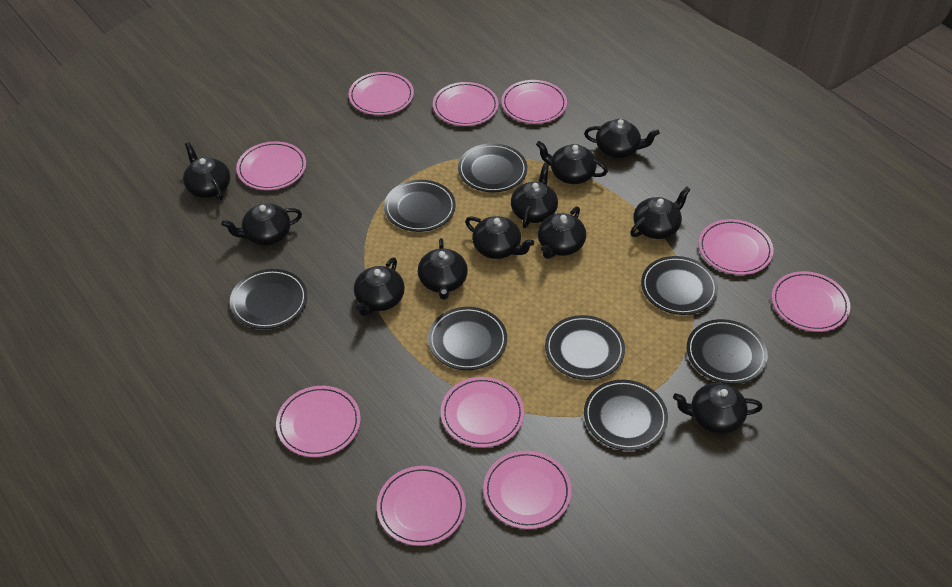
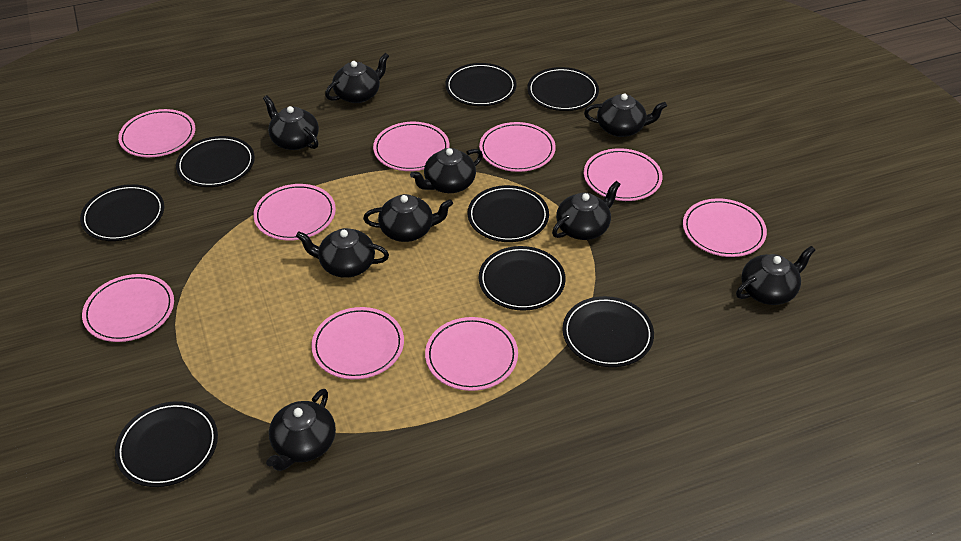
black teapot: [183,142,230,200] [221,203,302,246] [354,258,405,316] [418,238,468,300] [465,216,534,259] [511,163,558,228] [536,141,608,184] [538,206,586,259] [584,119,660,158] [630,187,691,239] [673,383,763,434] = 11 -> [263,95,319,150] [266,389,336,471] [296,228,389,278] [325,53,389,103] [363,194,453,242] [410,148,483,193] [552,181,621,240] [584,94,667,137] [736,246,815,305] = 9
pink plate: [236,141,306,190] [276,386,361,457] [349,72,414,115] [377,466,466,546] [433,82,498,126] [441,377,524,447] [483,451,572,529] [501,80,567,124] [699,219,774,275] [772,271,850,332] = 10 -> [82,274,174,342] [118,109,195,157] [253,184,336,241] [311,307,404,379] [373,122,449,171] [425,317,518,391] [479,122,556,172] [584,148,662,201] [683,198,767,257] = 9

